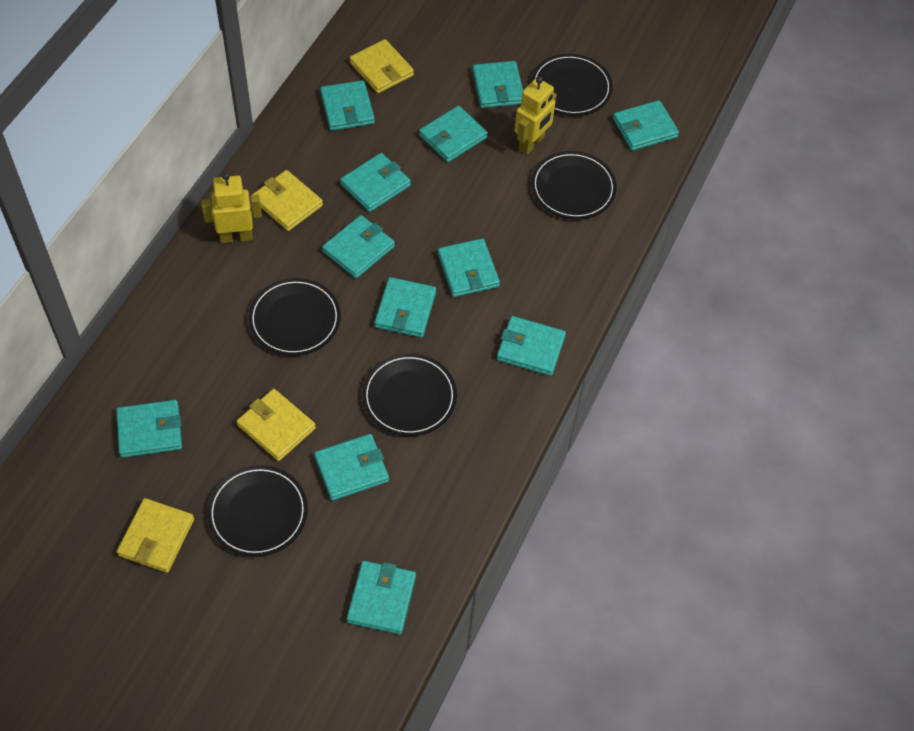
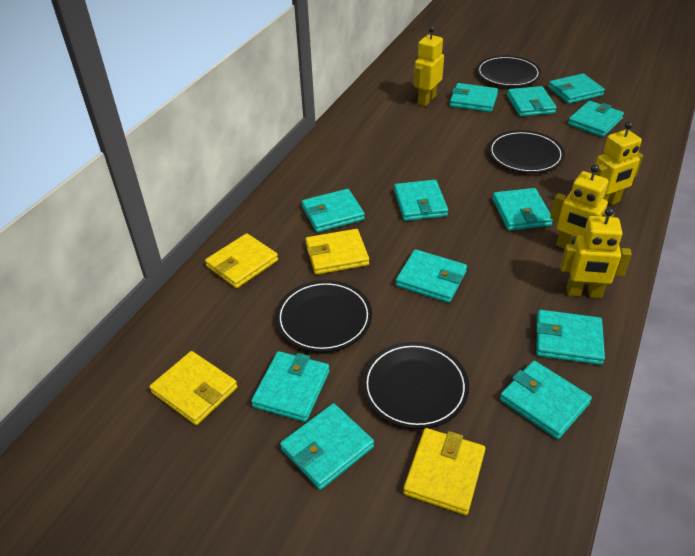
black plate: [207,465,308,557] [248,278,341,356] [362,353,457,436] [531,54,613,116] [531,151,617,220] = 5 -> [275,280,372,352] [362,342,469,429] [476,56,541,87] [488,130,565,173] = 4
yellow robot: [201,172,262,243] [515,76,557,154] = 2 -> [414,26,444,106] [550,164,614,249] [560,208,632,298] [595,122,643,205] = 4

